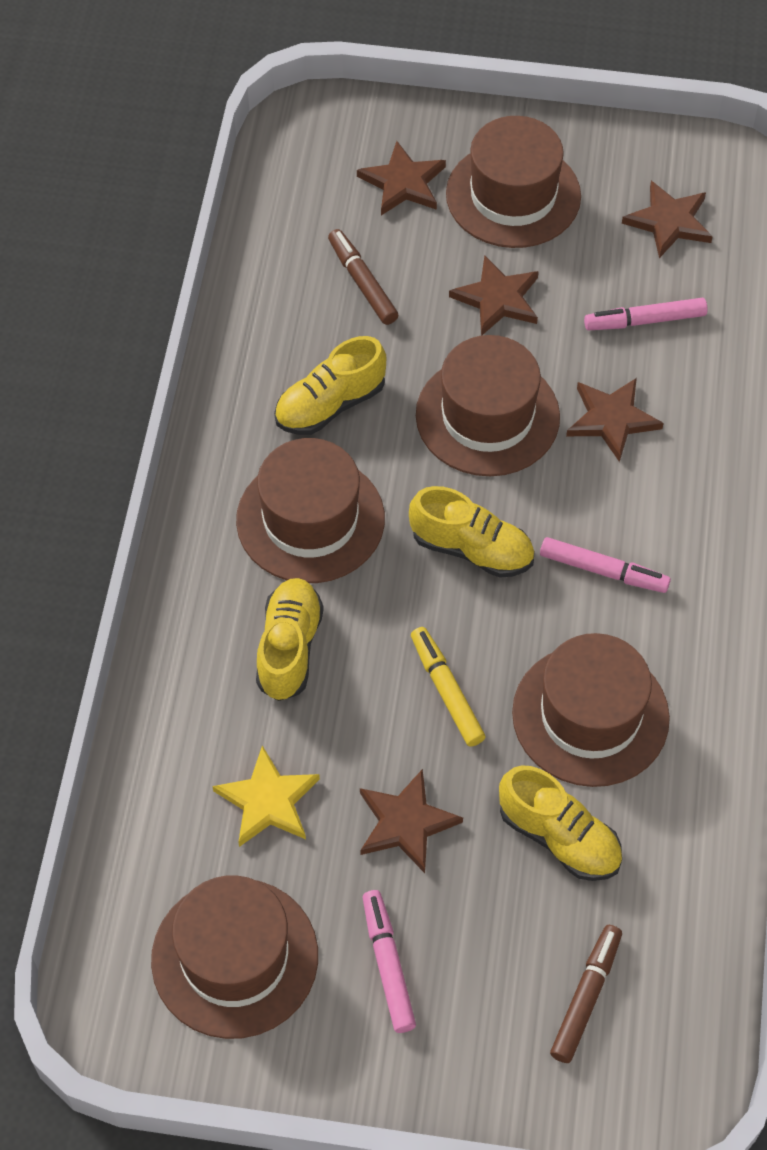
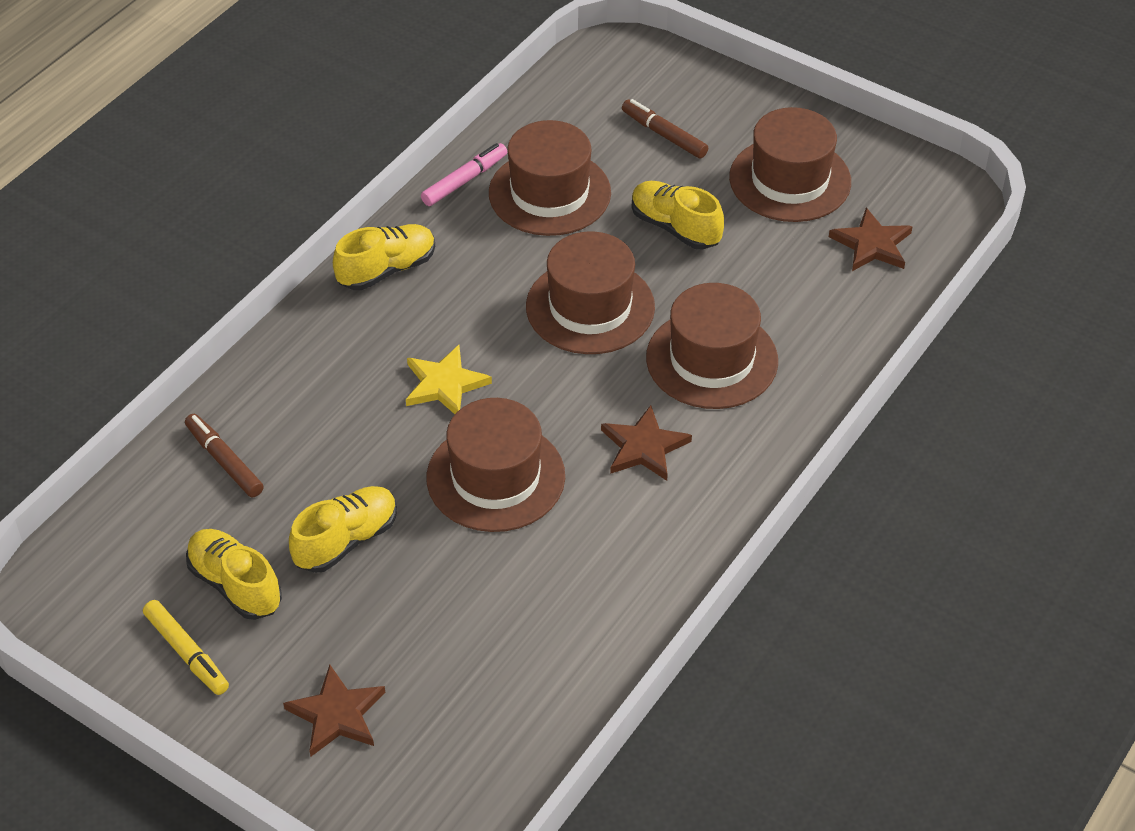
brown star: [357,141,446,215] [360,769,463,873] [449,255,539,336] [566,378,664,462] [622,181,713,258] = 5 -> [283,664,385,757] [601,405,692,481] [829,208,913,271] = 3
pink marker: [363,890,416,1033] [540,537,671,593] [584,298,708,330] = 3 -> [421,143,507,206] = 1

